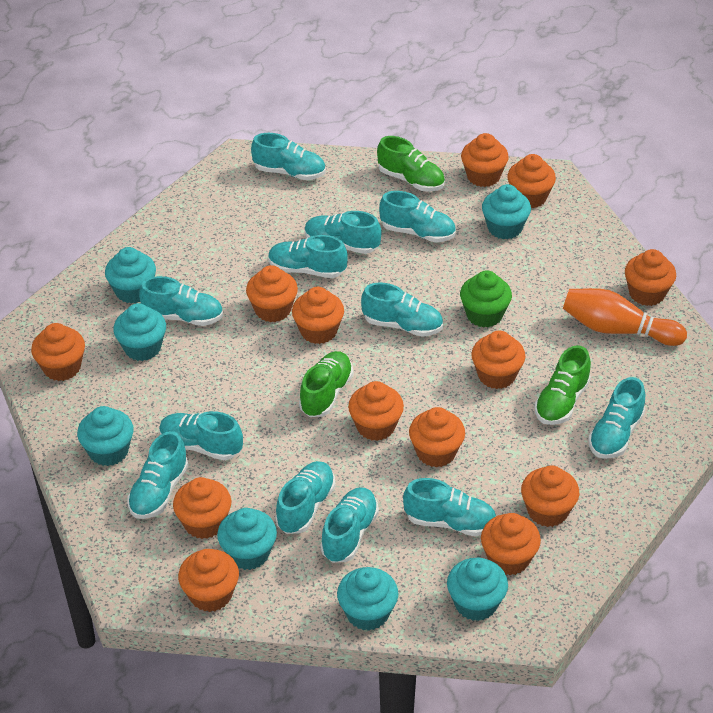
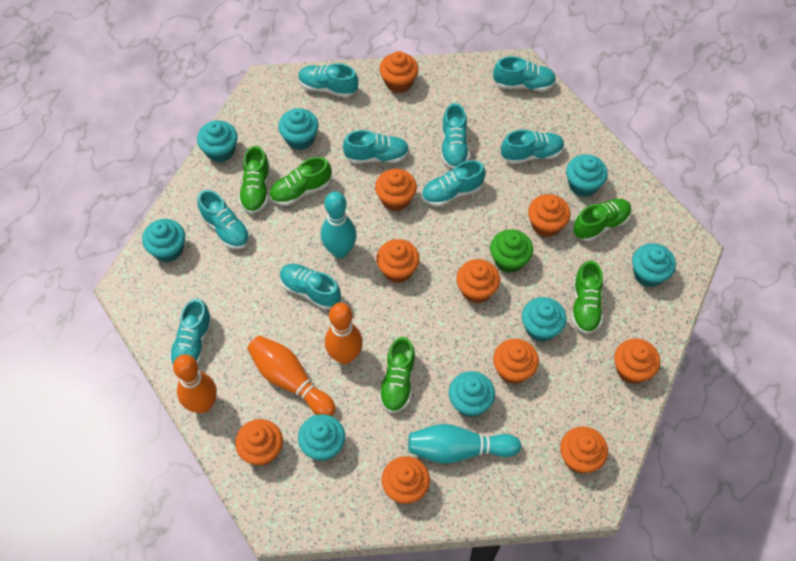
green shoe: [299,351,353,417] [377,136,445,192] [534,345,591,425] = 3 -> [239,146,270,214] [269,157,331,206] [379,337,416,413] [572,260,603,334] [573,199,632,242] = 5
orange bowling pin: [563,288,687,346] = 1 -> [173,354,217,413] [247,335,336,416] [325,303,363,364] = 3
orange cupcake: [31,323,85,381] [173,477,232,539] [178,549,239,612] [246,265,298,322] [292,287,344,344] [348,381,404,441] [409,407,465,467] [461,133,509,187] [471,331,525,389] [481,513,541,576] [507,154,556,208] [521,465,579,527] [625,249,676,306] = 13 -> [235,419,283,466] [375,169,417,211] [376,239,420,283] [380,51,418,93] [382,456,430,504] [456,259,500,304] [493,339,539,384] [528,194,570,237] [560,427,608,474] [614,339,660,384] = 10
turquoise bowling pin: none = 0 -> [321,191,357,258] [408,424,521,464] = 2
turquoise cupcake: [77,406,134,466] [105,247,156,303] [113,303,166,361] [217,508,277,570] [337,567,398,631] [447,558,508,621] [482,184,531,240] = 7 -> [142,219,185,262] [197,120,238,162] [278,108,319,150] [298,414,345,461] [449,371,495,417] [522,297,567,342] [566,154,608,197] [632,243,676,287] = 8
turquoise shoe: [127,431,189,519] [139,276,223,326] [159,411,243,460] [251,133,325,180] [268,235,348,278] [275,461,335,534] [305,211,382,254] [320,487,379,563] [361,283,443,337] [379,191,456,242] [403,478,496,536] [588,377,645,459] = 12 -> [169,299,213,366] [197,190,250,249] [280,264,341,310] [298,63,358,98] [343,130,409,164] [422,160,486,207] [441,103,469,169] [493,56,556,92] [501,129,565,164] = 9

